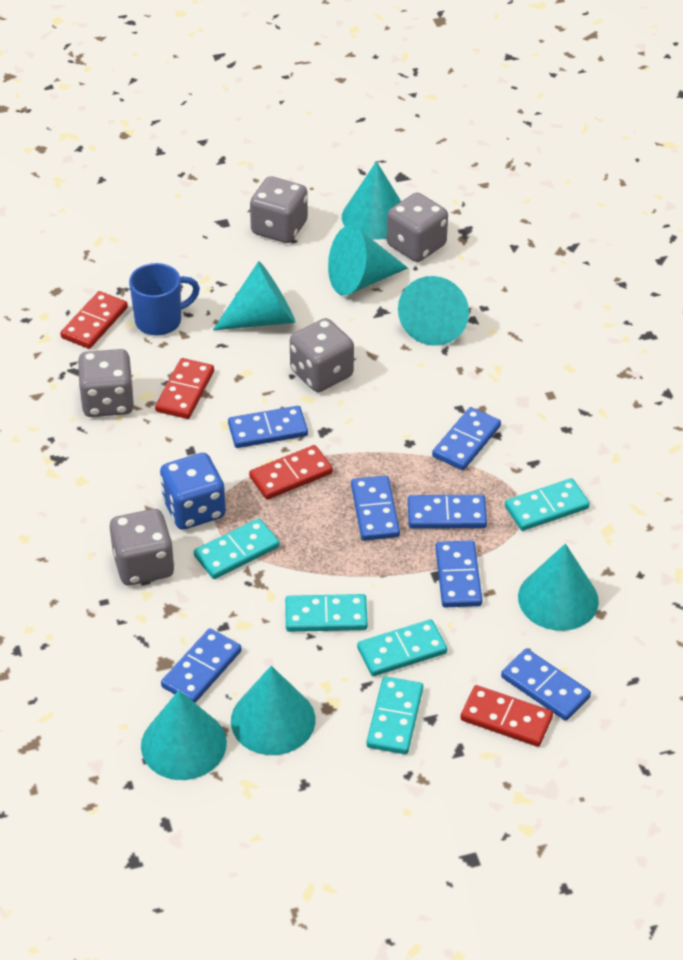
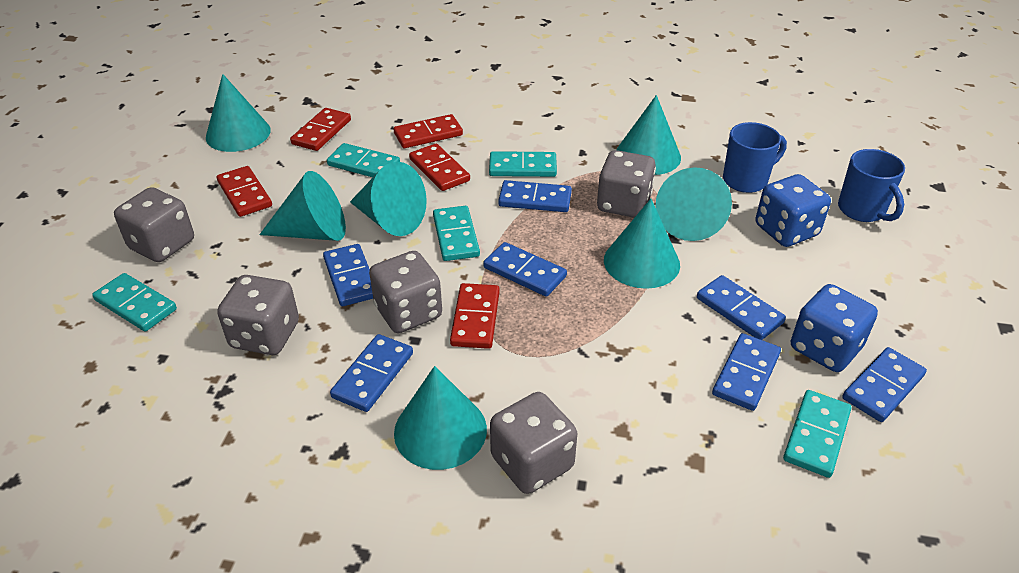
blue dice: [160,453,226,530] = 1 -> [756,174,831,247] [791,284,878,372] = 2
blue mug: [129,263,200,336] = 1 -> [723,122,787,193] [838,149,905,222] = 2
red domino: [60,291,128,349] [155,358,214,419] [249,445,333,500] [460,685,553,747] = 4 -> [217,166,272,217] [290,108,351,151] [394,114,463,148] [409,144,470,191] [450,283,500,349] = 5

